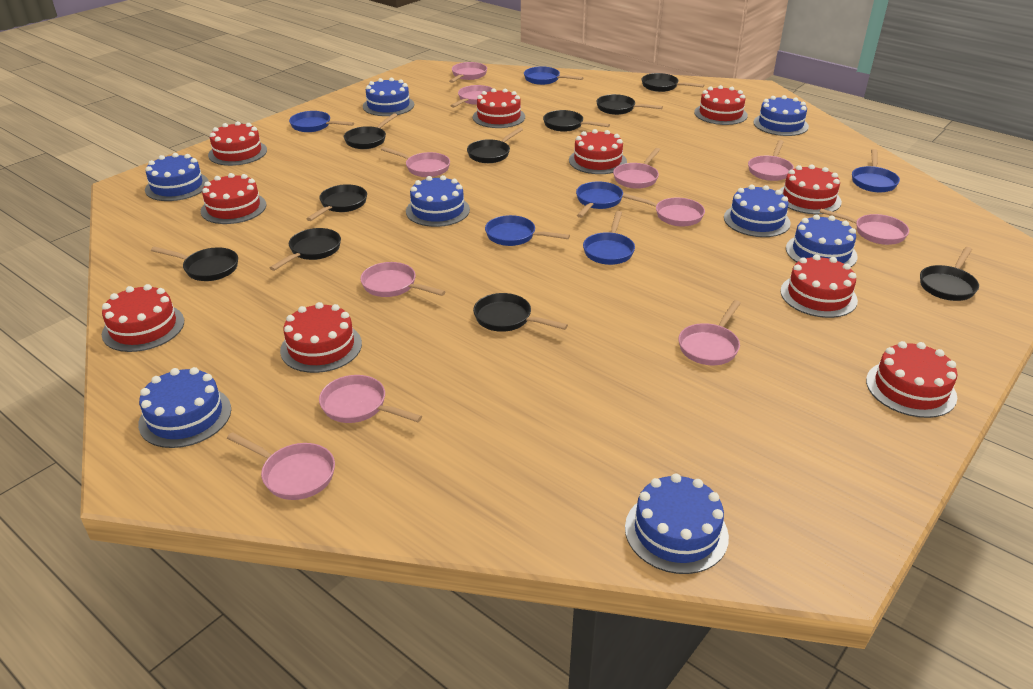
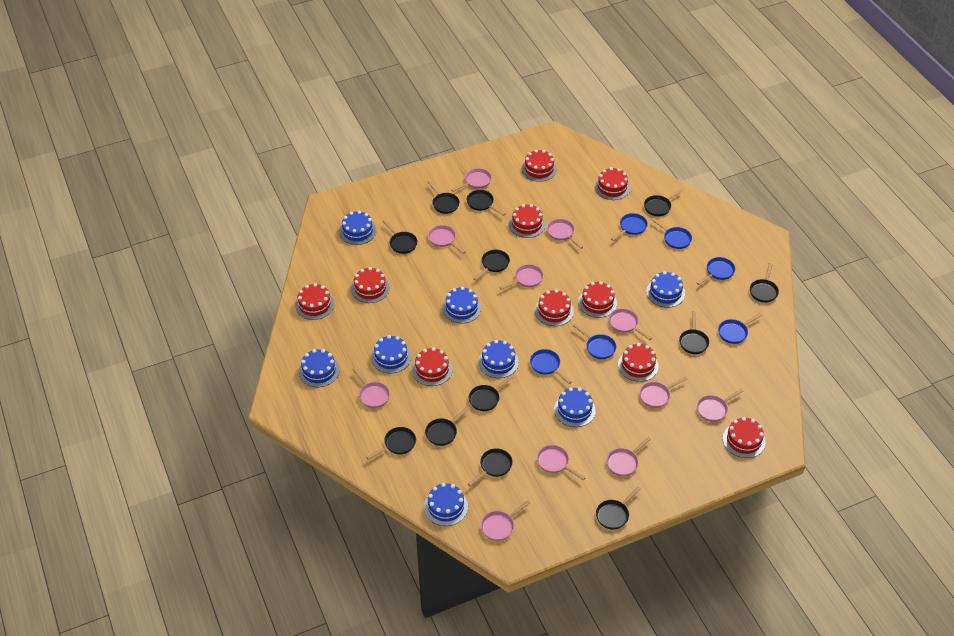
black pan: [151,247,238,281] [270,228,341,271] [306,184,367,221] [344,113,397,149] [467,127,523,163] [473,293,568,332] [543,110,610,132] [596,94,663,115] [642,73,704,92] [920,247,979,301] = 10 -> [366,427,416,460] [383,220,418,254] [425,406,470,446] [427,180,460,214] [467,190,505,216] [468,448,513,487] [469,375,514,411] [473,250,510,281] [596,487,641,530] [644,188,684,216] [679,311,709,354] [750,263,779,303] = 12

